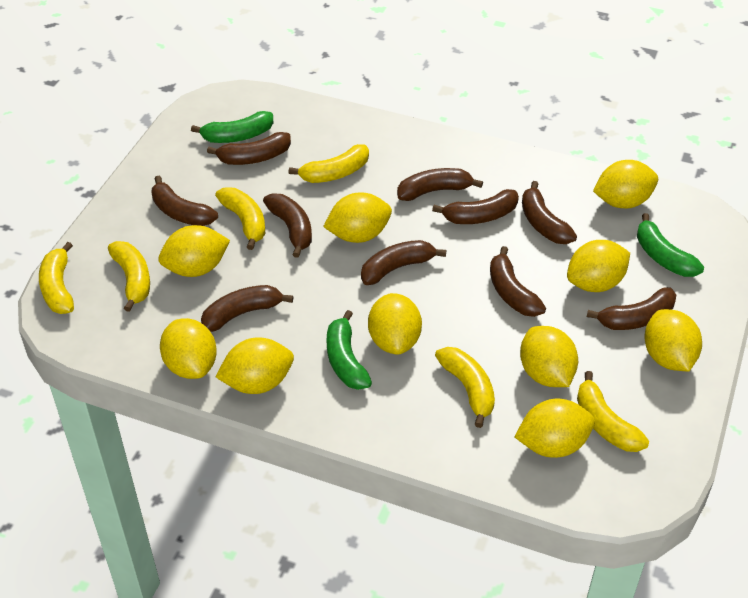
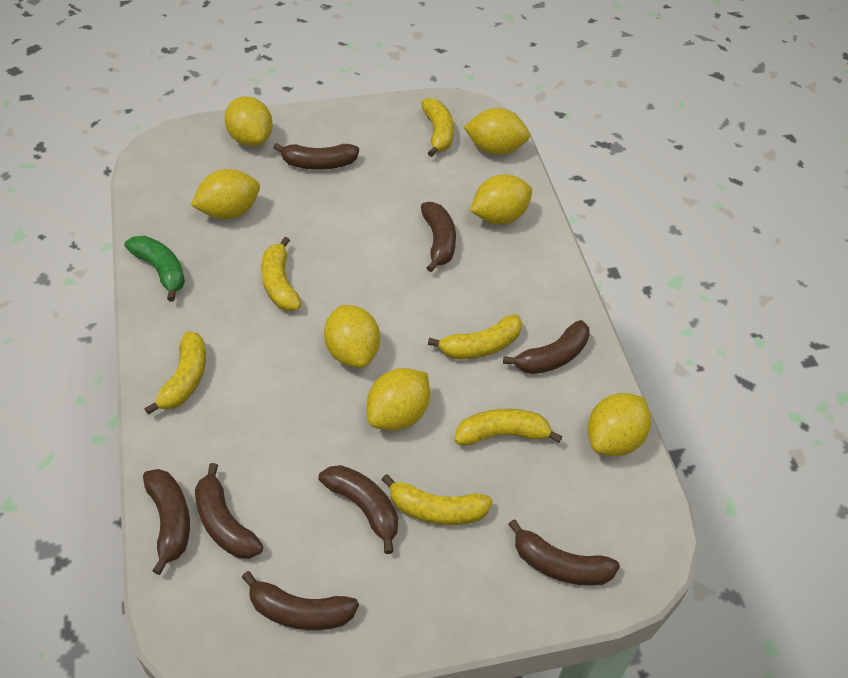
brown banana: [151,176,218,226] [201,285,294,332] [207,132,291,165] [263,193,312,258] [361,240,446,285] [397,168,483,201] [432,189,519,224] [490,246,546,317] [522,181,577,244] [587,287,676,330] = 10 -> [143,469,190,575] [195,463,263,559] [242,571,359,630] [273,143,359,170] [318,465,398,554] [421,202,456,272] [503,320,590,374] [508,519,620,586] = 8
green banana: [191,111,273,143] [327,310,372,390] [637,213,704,277] = 3 -> [124,236,185,301] = 1
yellow lemon: [158,225,230,277] [160,318,217,379] [216,337,294,394] [323,193,392,243] [368,293,422,355] [515,399,595,458] [520,326,578,387] [567,240,630,292] [593,160,658,208] [645,309,702,371] = 10 -> [191,169,260,219] [225,96,273,147] [324,305,380,368] [367,368,430,431] [464,108,530,155] [470,174,532,224] [588,393,651,456] = 7

